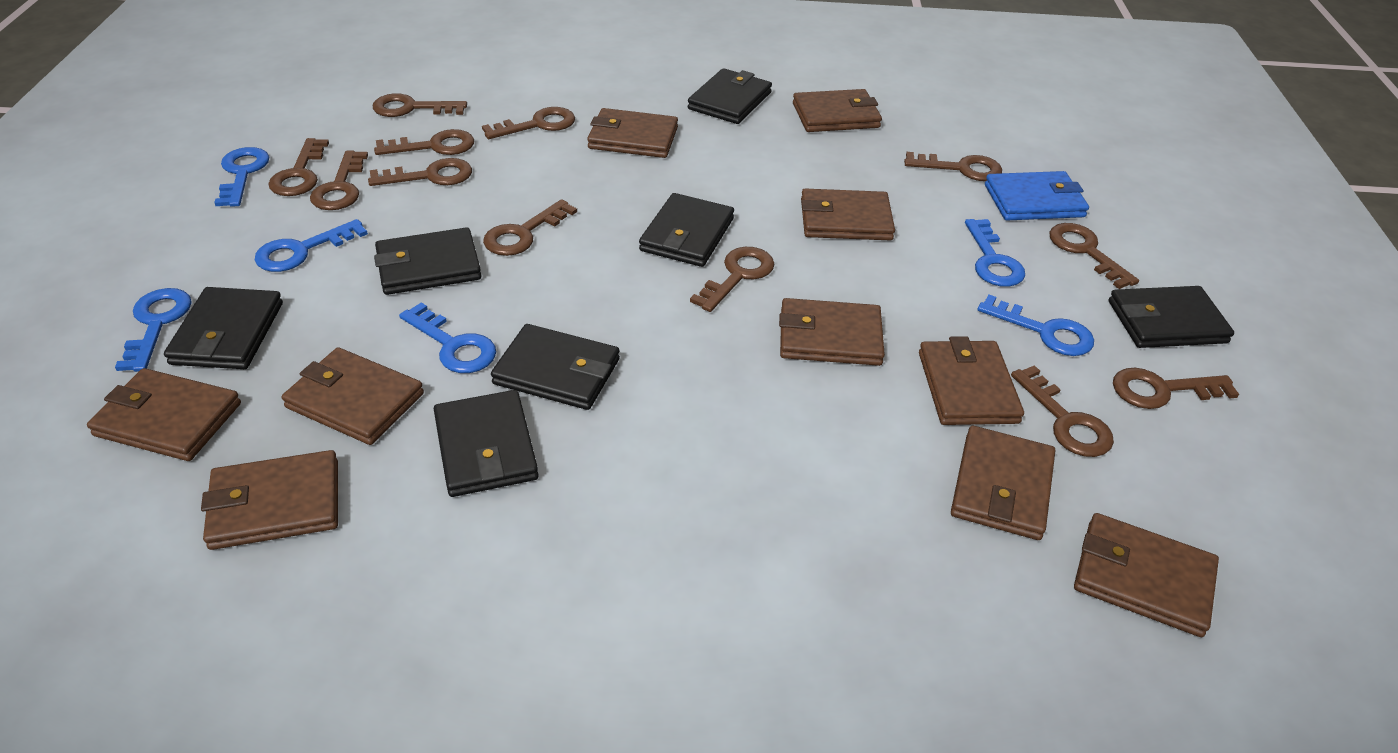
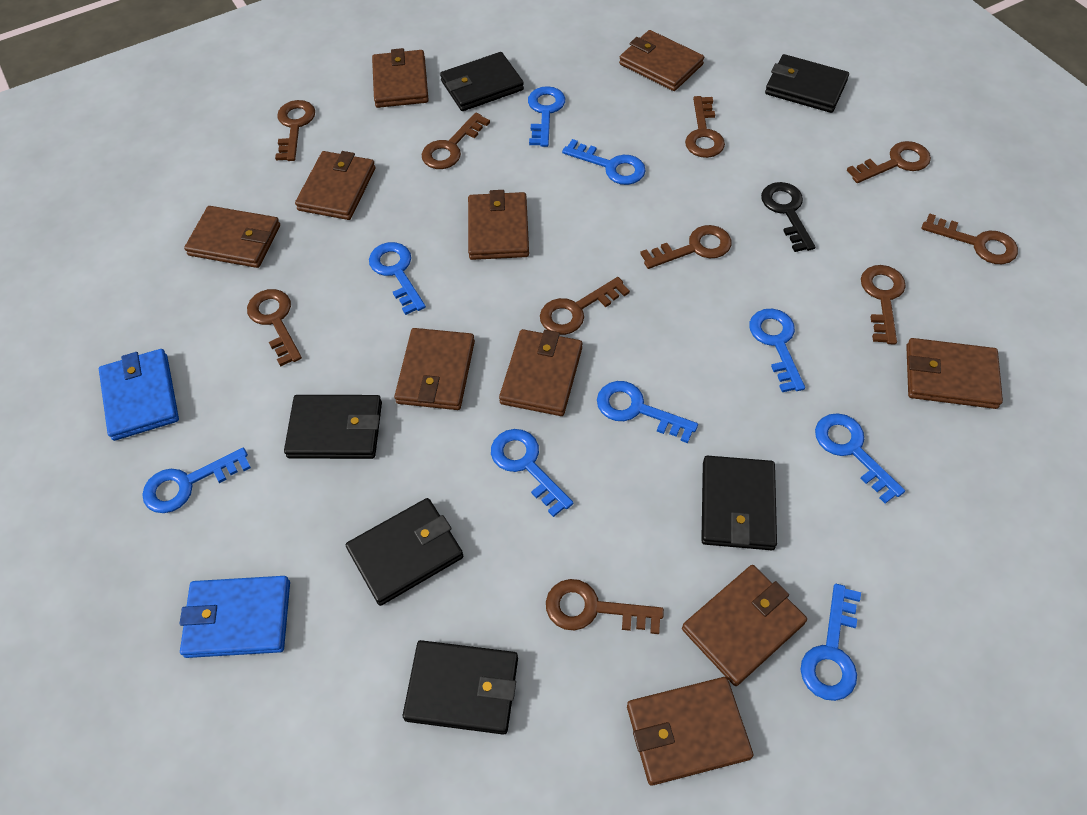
black key: none = 0 -> [761,182,815,252] = 1
black wallet: [164,287,283,369] [374,227,481,295] [434,390,539,497] [491,324,620,410] [639,193,734,267] [688,68,772,124] [1109,286,1234,348] = 7 -> [284,395,382,459] [346,498,463,606] [403,640,518,735] [440,52,524,111] [701,456,777,550] [765,54,849,113] = 6
blue key: [115,288,192,372] [214,147,269,207] [255,219,368,272] [399,302,496,373] [965,219,1025,287] [977,295,1094,356] = 6 -> [142,448,251,513] [369,242,426,315] [491,429,573,517] [528,86,565,147] [562,139,646,185] [597,381,698,443] [749,309,805,392] [800,584,861,701] [815,413,905,504] = 9
blue wallet: [985,171,1089,221] = 1 -> [99,349,179,441] [180,576,290,658] = 2
brown key: [269,138,329,196] [310,151,368,210] [368,158,472,186] [373,93,467,117] [374,129,474,155] [482,107,575,139] [483,199,577,256] [690,247,774,312] [904,152,1002,181] [1011,365,1114,457] [1049,223,1139,289] [1113,368,1239,409] = 12 -> [247,289,302,367] [275,100,315,161] [422,112,490,169] [540,277,630,335] [546,579,664,634] [640,225,731,269] [685,96,725,158] [847,141,931,183] [861,265,906,345] [921,213,1018,264] = 10

